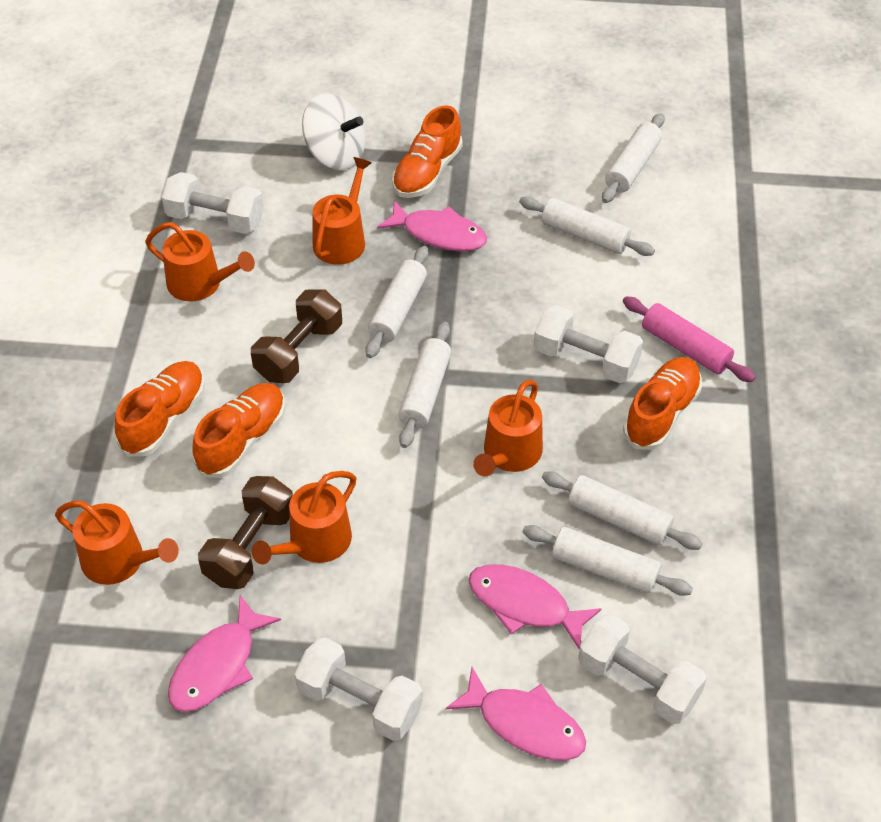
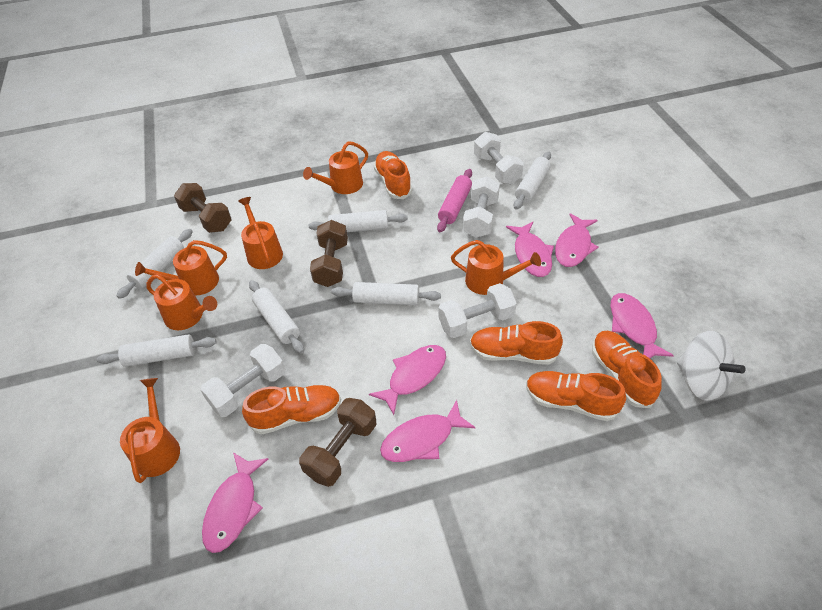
brown dumbbell: [198,476,293,589] [251,289,342,383] = 2 -> [174,183,232,233] [299,398,376,487] [310,220,348,287] = 3
orange shoe: [115,361,205,457] [192,383,285,478] [392,105,463,198] [623,357,702,450] = 4 -> [242,385,341,435] [374,151,412,199] [470,321,563,365] [526,371,626,421] [592,331,662,408] = 5
orange watering can: [55,501,179,585] [145,222,255,302] [252,471,356,565] [312,157,372,265] [473,380,543,476] = 5 -> [120,378,180,483] [135,240,227,295] [146,274,217,330] [238,197,283,269] [303,141,368,194] [451,240,541,295] = 6
pink fish: [168,595,281,712] [377,200,487,252] [446,667,586,761] [469,564,602,650] = 4 -> [202,452,268,553] [369,345,446,415] [380,400,475,462] [506,222,554,277] [555,213,598,267] [610,293,674,358] = 6

